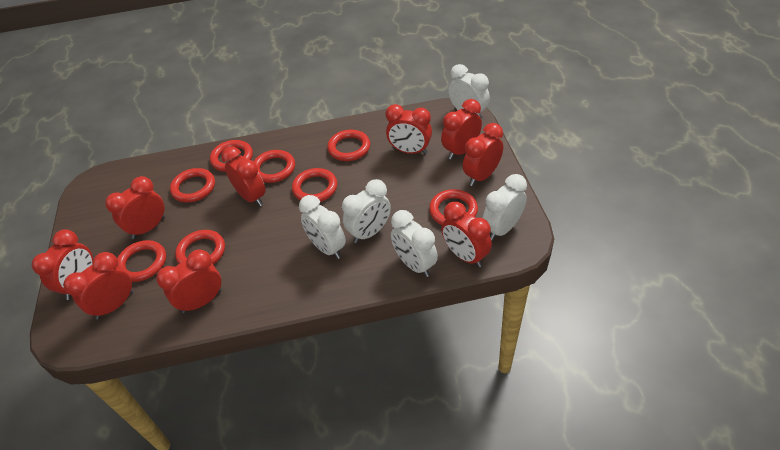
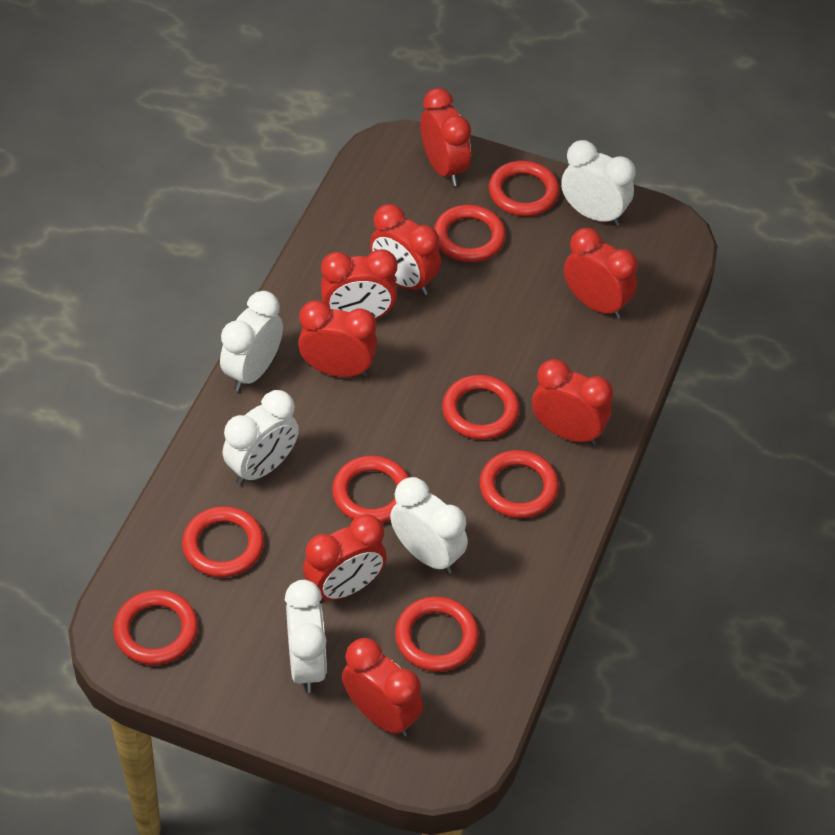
red clock: [32,229,93,300] [63,252,133,320] [105,176,165,239] [157,249,221,314] [221,146,266,206] [386,104,432,154] [441,99,482,160] [441,202,492,267] [463,123,503,186] = 9 -> [298,300,377,377] [303,514,387,600] [321,249,397,319] [342,638,423,737] [370,204,441,295] [420,88,471,186] [532,359,613,445] [564,228,638,319] = 8

